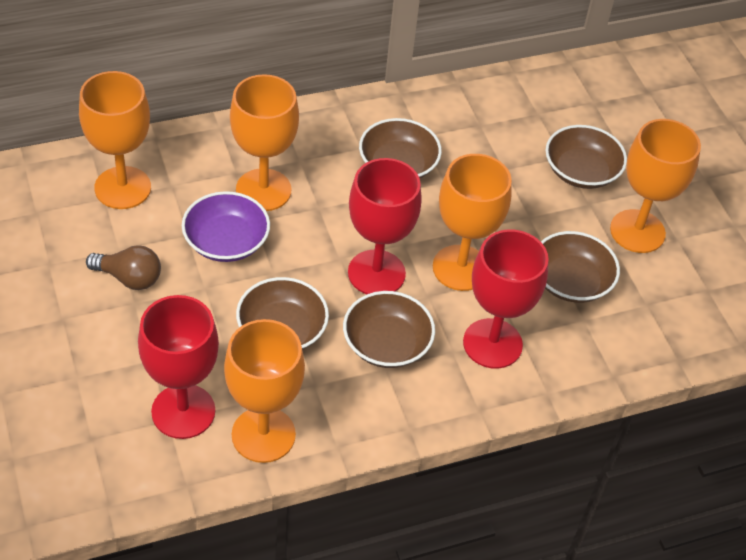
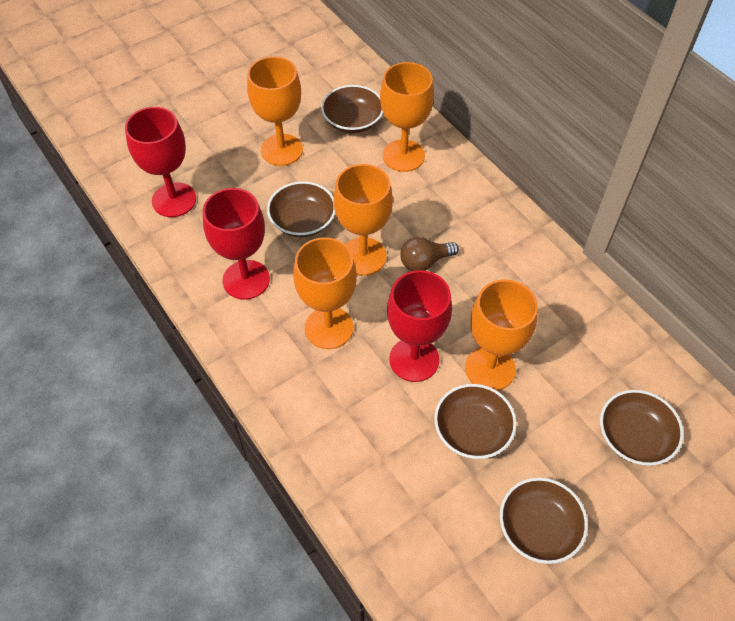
purple bowl: [182,191,270,262] = 1 -> none = 0

